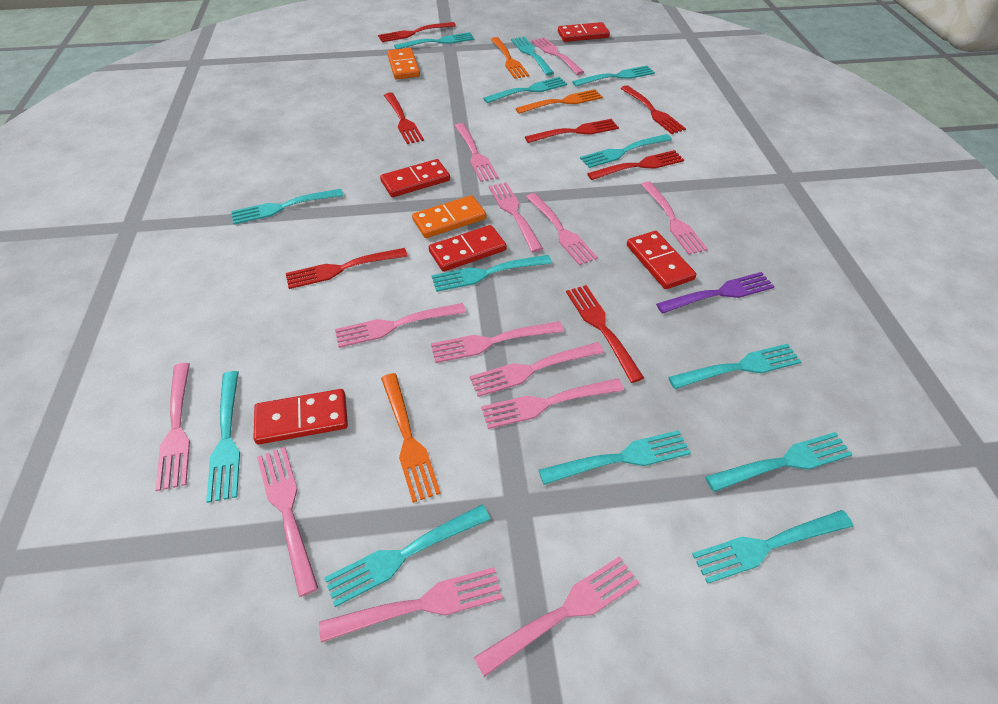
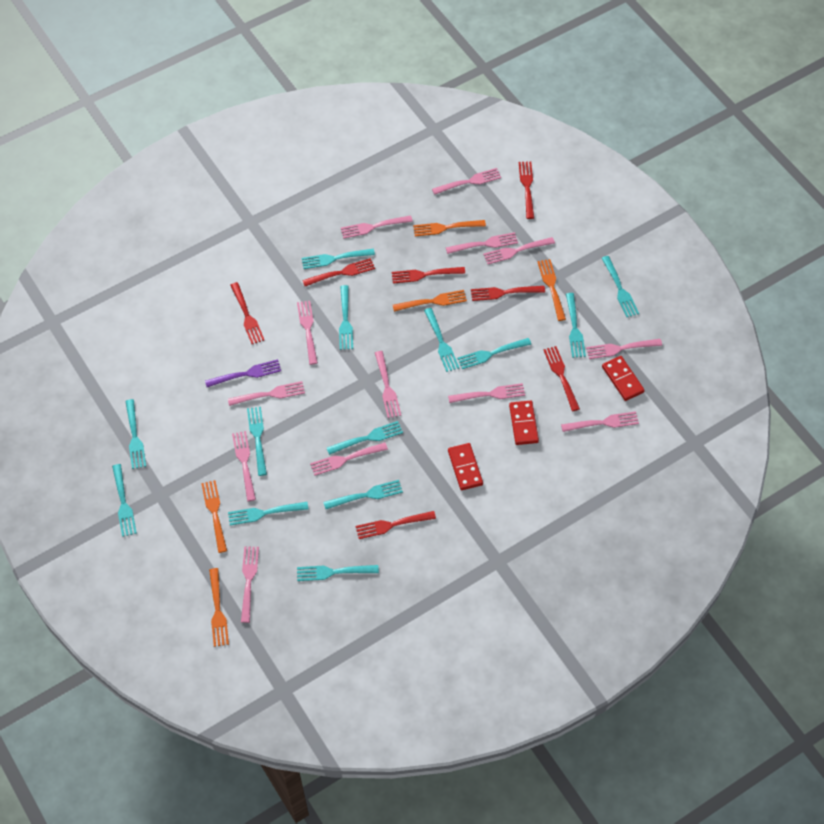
orange domino: [387,48,420,80] [412,195,486,238] = 2 -> none = 0
orange fork: [381,373,441,503] [491,37,529,79] [515,89,603,114] = 3 -> [201,480,227,553] [209,568,229,647] [393,290,467,312] [413,220,486,236] [537,259,566,321] = 5
red domino: [253,389,348,444] [380,159,450,197] [429,225,507,272] [558,22,610,42] [627,231,696,289] = 5 -> [448,443,483,490] [509,401,539,445] [602,356,645,401] = 3

